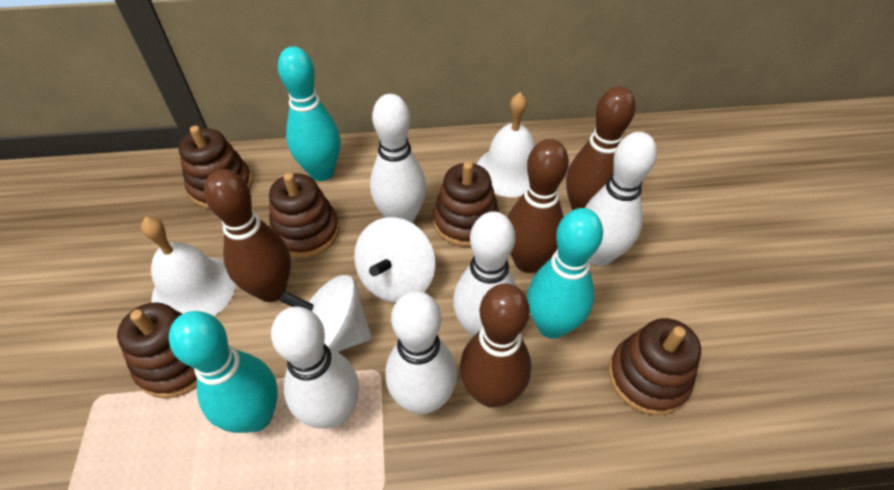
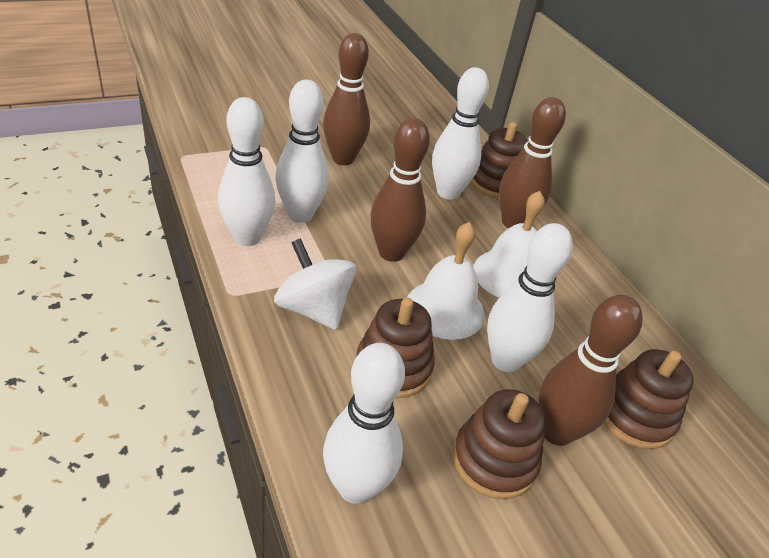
brown stacking toy: [117,302,197,398] [178,126,252,209] [269,173,339,258] [433,162,499,247] [608,318,701,415] = 5 -> [356,298,435,398] [453,389,546,499] [470,122,528,199] [603,349,694,449] = 4
turquoise bowling pin: [169,311,278,433] [278,46,341,181] [527,208,603,339] = 3 -> none = 0
white spinning top: [280,275,372,352] [354,217,435,303] = 2 -> [274,238,356,330] = 1

